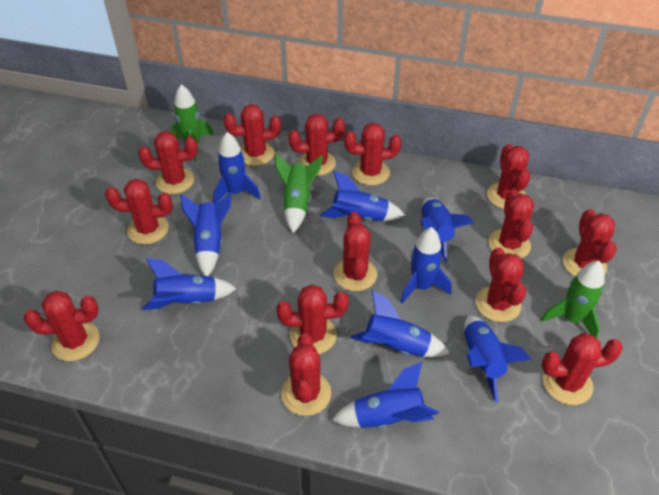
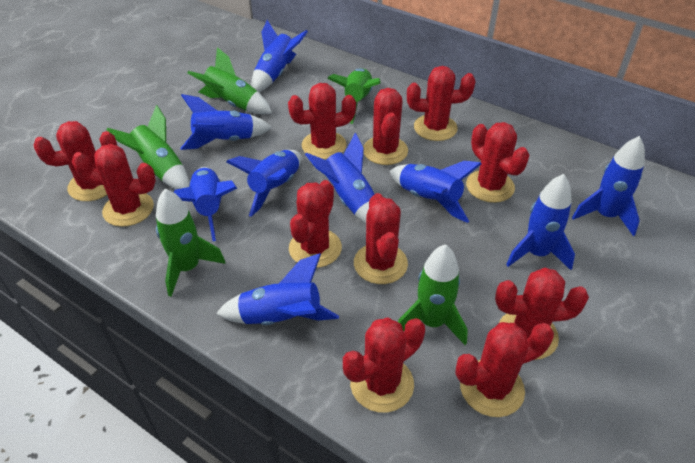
green rocket: [170,84,214,161] [275,153,323,233] [541,261,605,339] = 3 -> [106,105,189,189] [156,189,225,297] [187,47,272,114] [327,68,381,124] [398,244,468,345] = 5
red cactus: [24,291,100,361] [105,179,172,245] [138,131,197,194] [224,104,281,166] [277,284,349,354] [281,333,331,416] [288,114,345,176] [334,212,377,291] [344,123,402,185] [476,247,526,322] [487,144,530,209] [488,190,534,259] [541,333,623,405] [563,209,617,277] = 14 -> [34,121,117,201] [72,144,156,227] [288,83,356,160] [289,180,342,268] [343,317,425,413] [354,193,408,284] [363,88,408,165] [407,66,476,141] [455,322,554,417] [466,122,530,203] [495,268,589,360] = 11

